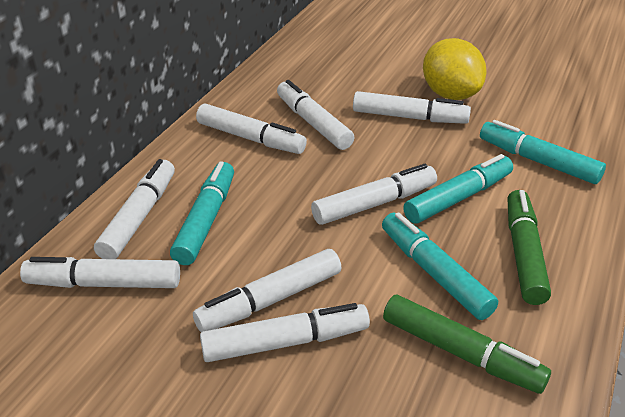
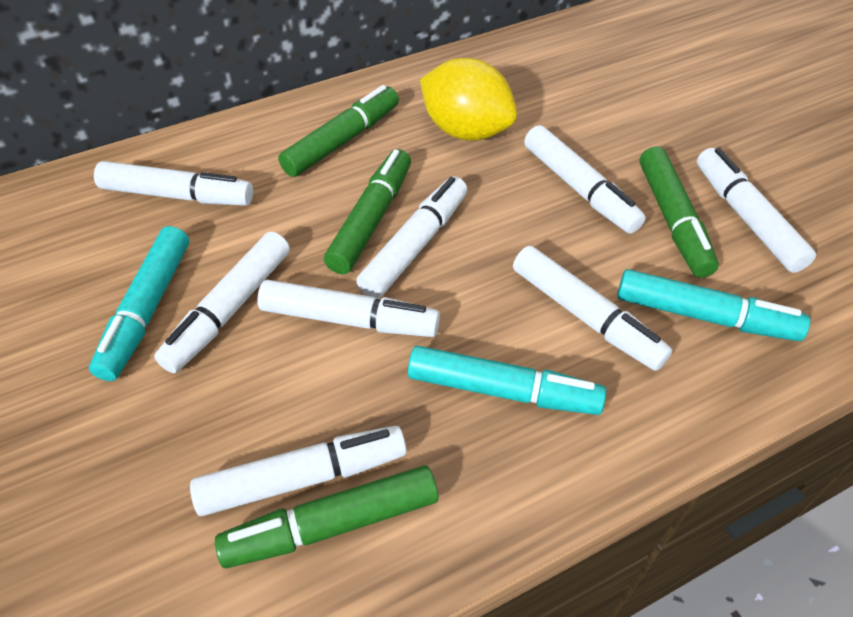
green marker: [383,295,551,394] [507,190,551,305] = 2 -> [215,465,438,568] [278,85,399,177] [324,149,411,274] [639,146,719,278] = 4
turquoise marker: [170,161,234,265] [382,212,498,320] [403,154,513,224] [480,120,606,184] = 4 -> [89,226,189,381] [408,346,606,415] [617,269,810,341] = 3

